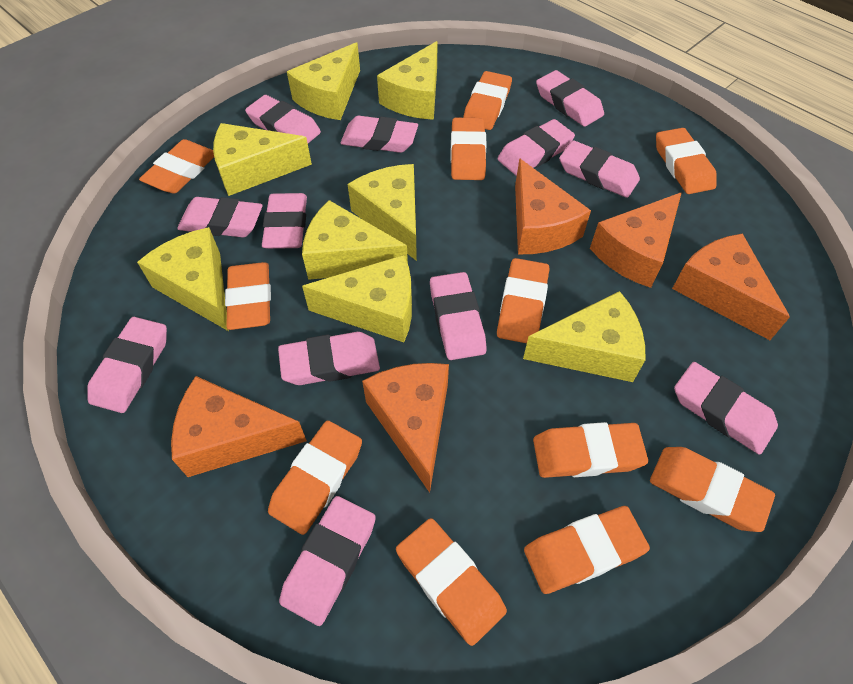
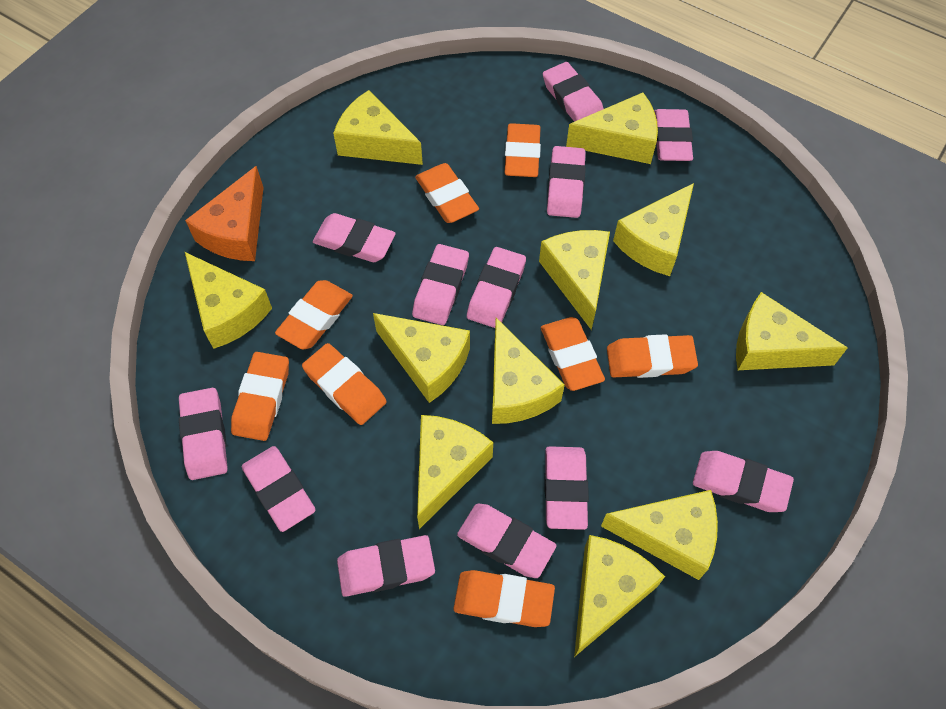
orange cheese: [171,376,307,477] [362,363,449,493] [515,158,591,254] [590,192,682,288] [672,234,790,340] = 5 -> [185,166,264,261] = 1
orange eraser: [139,139,214,193] [225,262,271,330] [268,421,362,535] [396,518,507,646] [450,118,487,180] [463,71,512,130] [497,258,549,343] [524,506,650,594] [533,422,648,478] [650,447,775,532] [656,128,717,194] = 11 -> [231,352,289,441] [275,280,353,350] [302,343,387,425] [415,163,479,223] [453,570,555,627] [505,123,541,177] [541,317,605,391] [607,334,698,378] = 8
yellow cheese: [137,227,229,331] [213,123,312,196] [287,42,360,120] [302,200,408,280] [302,255,412,342] [347,164,417,261] [377,41,438,120] [523,291,645,382] = 8 -> [185,252,272,349] [333,90,423,165] [373,313,470,403] [417,415,493,529] [492,318,565,424] [539,230,610,330] [566,93,658,164] [574,535,665,657] [601,490,718,580] [613,183,694,276] [736,292,848,370] = 11

